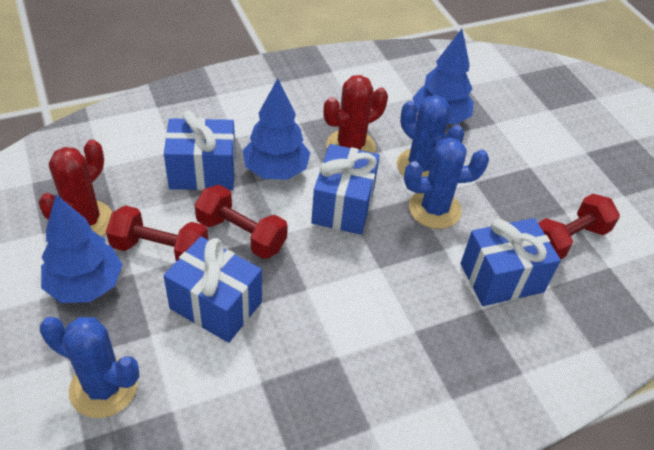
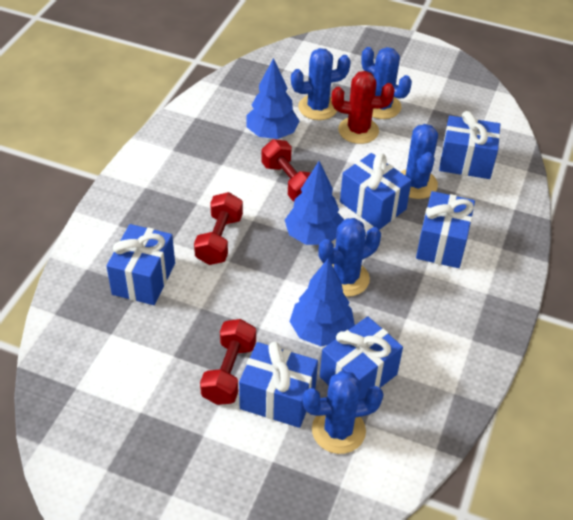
blue cactus: [40,317,139,418] [397,95,464,177] [404,137,489,229] = 3 -> [291,48,351,120] [302,371,384,454] [318,218,381,297] [361,47,412,119] [401,124,438,199] = 5
blue gift: [164,111,235,190] [164,236,262,343] [311,144,380,235] [461,218,561,306] = 4 -> [106,224,175,305] [239,342,318,428] [320,316,403,399] [340,153,412,230] [416,191,475,268] [439,111,500,179] = 6
red cactus: [38,140,112,237] [324,75,388,153] = 2 -> [331,71,395,144] = 1

